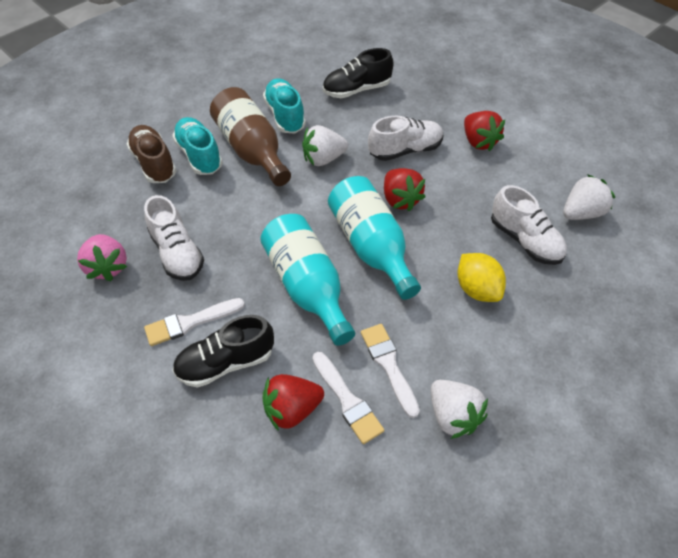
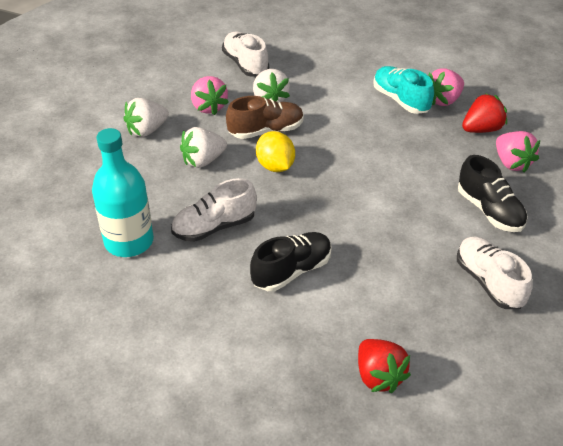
brown bottle: [210,87,291,186] = 1 -> none = 0
pink strawberry: [77,234,127,281] = 1 -> [191,76,229,115] [428,68,464,106] [496,131,540,172] = 3
red strawberry: [262,374,324,431] [384,168,425,211] [464,111,505,151] = 3 -> [358,339,411,393] [462,93,507,133] = 2
turquoise bottle: [260,214,355,346] [328,176,421,300] = 2 -> [92,128,154,257] = 1
turquoise shoe: [172,117,223,175] [263,78,306,134] = 2 -> [373,66,434,114] = 1
white brush: [144,298,245,346] [312,352,384,444] [361,324,420,418] = 3 -> none = 0

